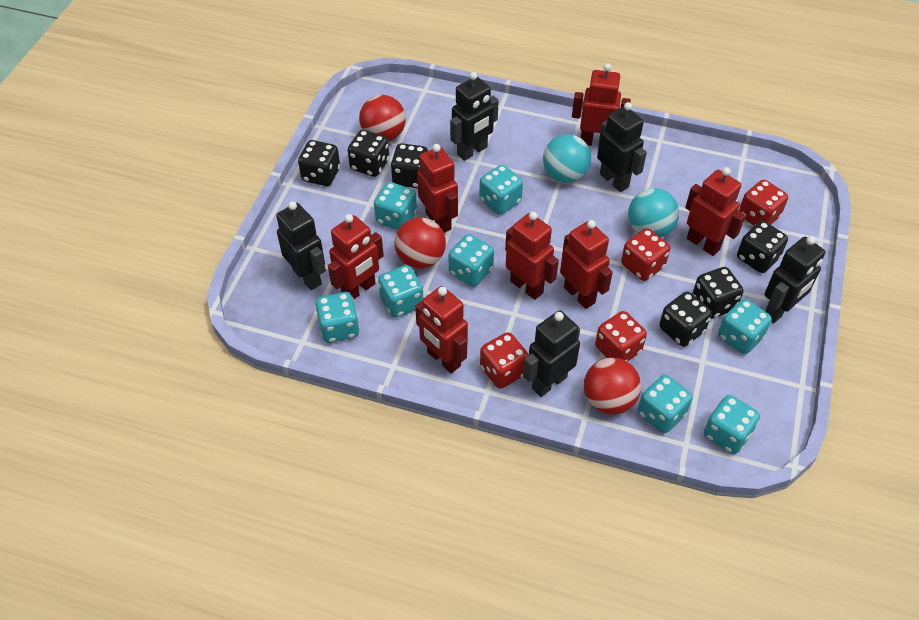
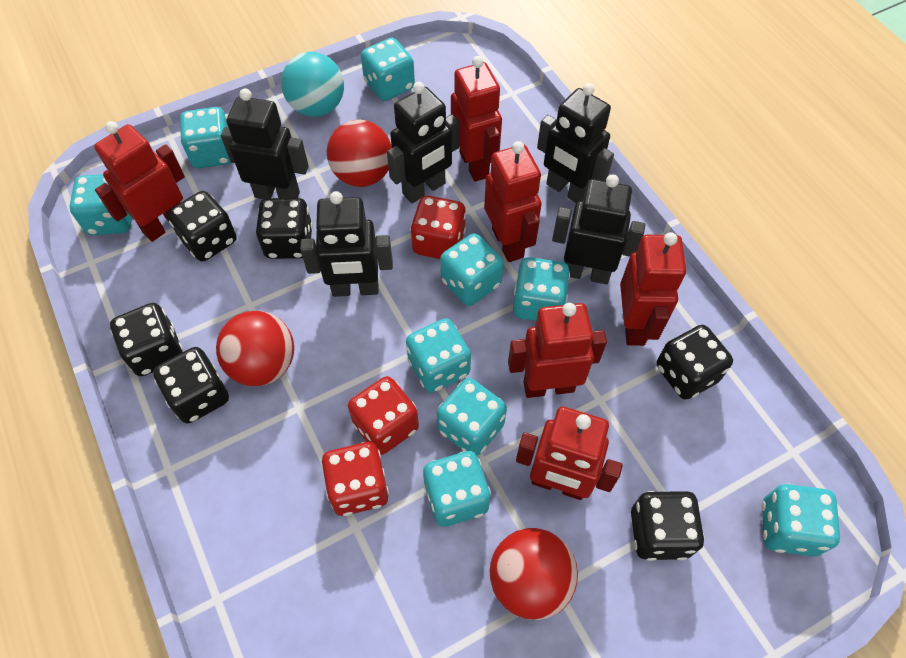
red dice: [480,332,528,389] [595,311,647,362] [621,228,670,281] [739,180,788,225] = 4 -> [321,442,389,516] [348,376,419,455] [410,196,466,259] = 3
red robot: [328,214,384,299] [415,286,468,373] [417,144,458,233] [505,212,559,300] [560,220,613,309] [572,63,631,146] [685,167,745,256] = 7 -> [94,121,185,242] [451,56,502,182] [484,141,542,262] [508,303,607,398] [516,407,623,500] [620,232,686,346] = 6
turquoise ball: [543,134,591,183] [628,188,679,237] = 2 -> [281,52,344,117] = 1
turquoise dice: [315,292,360,343] [374,182,417,230] [378,265,424,318] [449,234,494,287] [479,165,523,215] [638,375,692,433] [704,395,760,454] [718,299,772,354] = 8 -> [69,174,132,235] [180,107,231,168] [361,38,415,101] [406,318,471,393] [423,451,491,527] [437,378,507,456] [440,234,503,306] [513,257,570,321] [762,484,840,557] = 9

